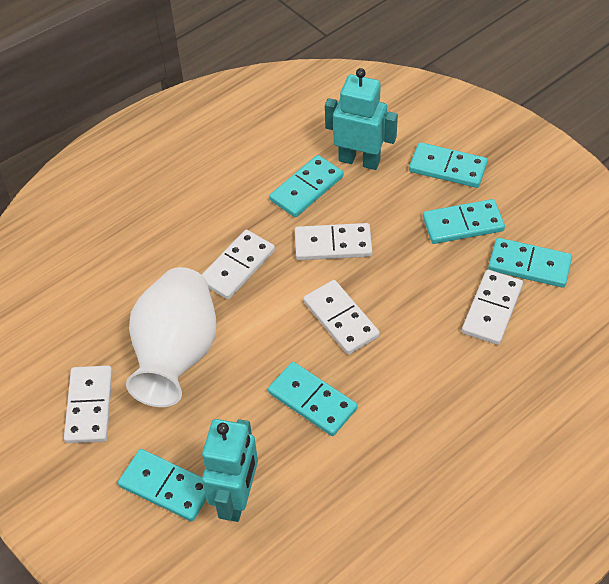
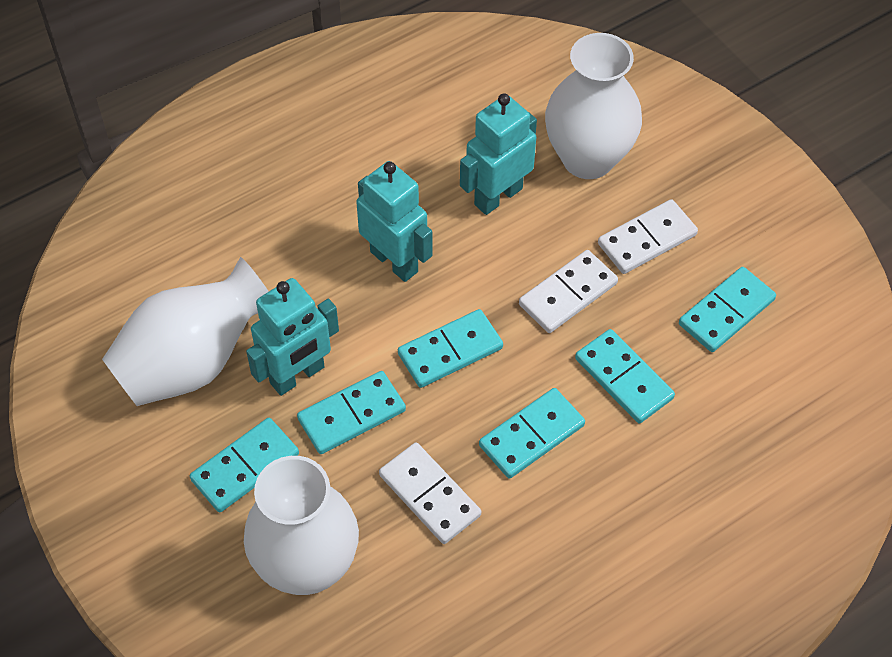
turquoise robot: [202,419,258,522] [325,68,398,170] = 2 -> [246,278,339,396] [356,161,433,282] [460,93,537,215] = 3
white domino: [64,366,113,443] [202,230,275,299] [295,223,372,260] [303,280,380,355] [462,270,523,345] = 5 -> [379,442,481,544] [519,250,618,333] [598,199,698,274] = 3
white vase: [126,267,216,407] = 1 -> [102,257,269,406] [244,456,359,595] [545,33,642,179] = 3

